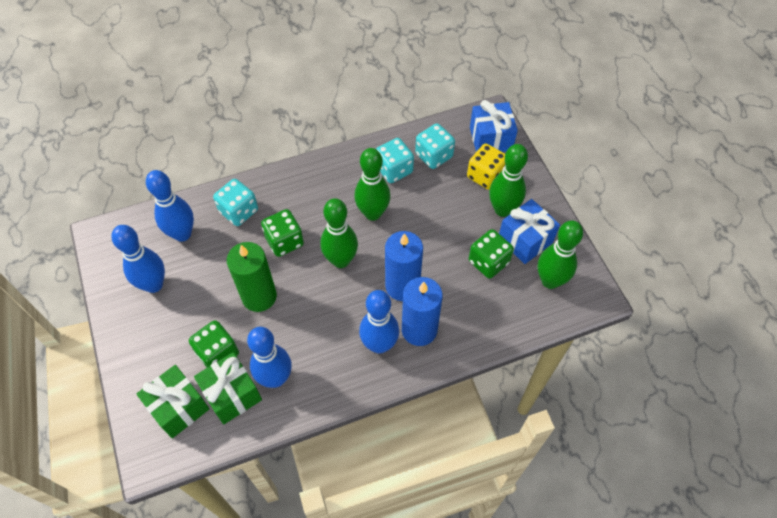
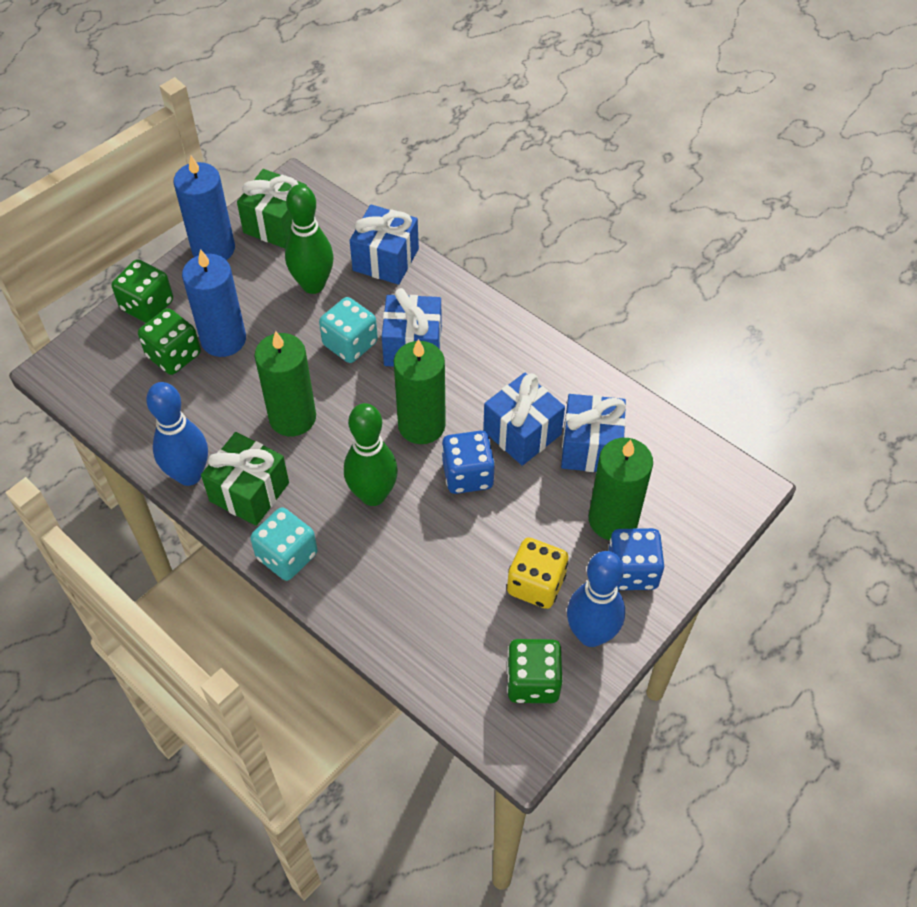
blue bowling pin: [111,225,165,293] [146,170,194,242] [247,327,292,388] [359,290,399,354] = 4 -> [146,382,208,486] [567,551,625,647] = 2
blue dice: none = 0 -> [442,431,495,494] [608,528,664,590] = 2
blue gift: [470,100,518,152] [499,199,560,264] = 2 -> [350,204,419,285] [382,288,442,367] [483,373,565,466] [561,394,626,472] = 4
green bowling pin: [321,198,358,268] [354,148,391,221] [489,144,528,217] [538,221,583,289] = 4 -> [285,184,333,294] [344,403,398,506] = 2
green candle: [227,242,277,312] = 1 -> [255,331,316,436] [394,339,446,444] [589,438,653,540] = 3
turquoise dice: [213,179,258,226] [376,138,414,183] [415,123,455,169] = 3 -> [250,507,318,581] [319,297,378,363] = 2

